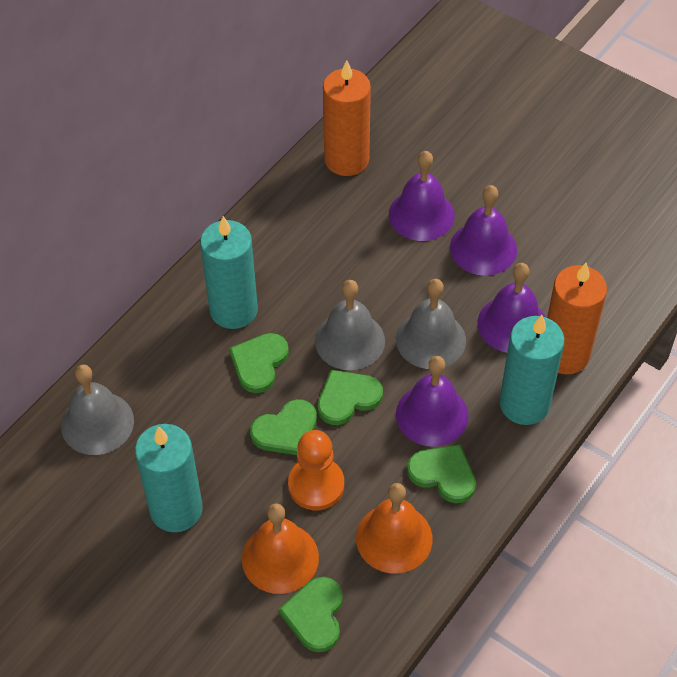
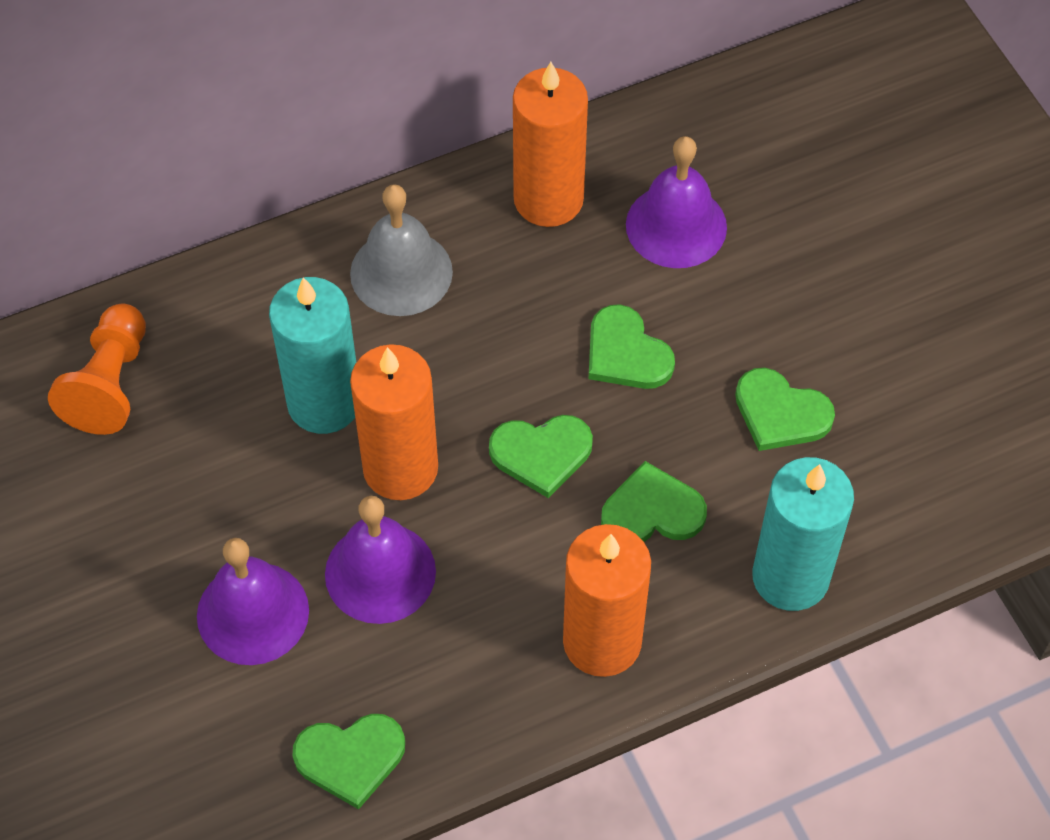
grey bell: [61,365,134,455] [315,280,385,370] [396,279,466,369] = 3 -> [350,184,453,316] = 1
orange bell: [242,503,319,594] [356,483,433,574] = 2 -> none = 0
orange candle: [323,60,371,176] [547,263,607,374] = 2 -> [350,344,438,500] [513,62,588,227] [563,524,651,677] = 3
purple bell: [389,151,455,241] [396,356,469,447] [450,185,517,276] [478,263,545,353] = 4 -> [197,538,309,665] [325,496,436,624] [626,136,727,268] = 3
turquoise candle: [135,424,203,532] [200,216,258,329] [499,315,565,425] = 3 -> [269,277,356,434] [752,457,854,611] = 2

